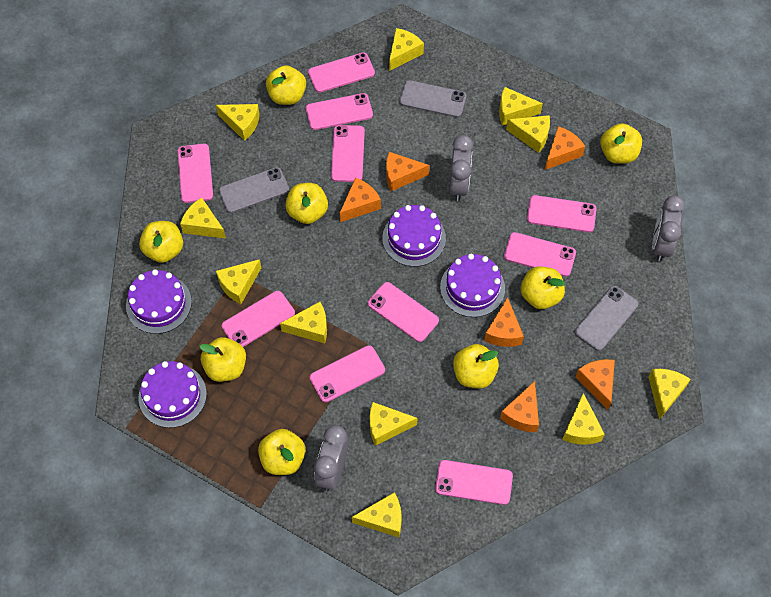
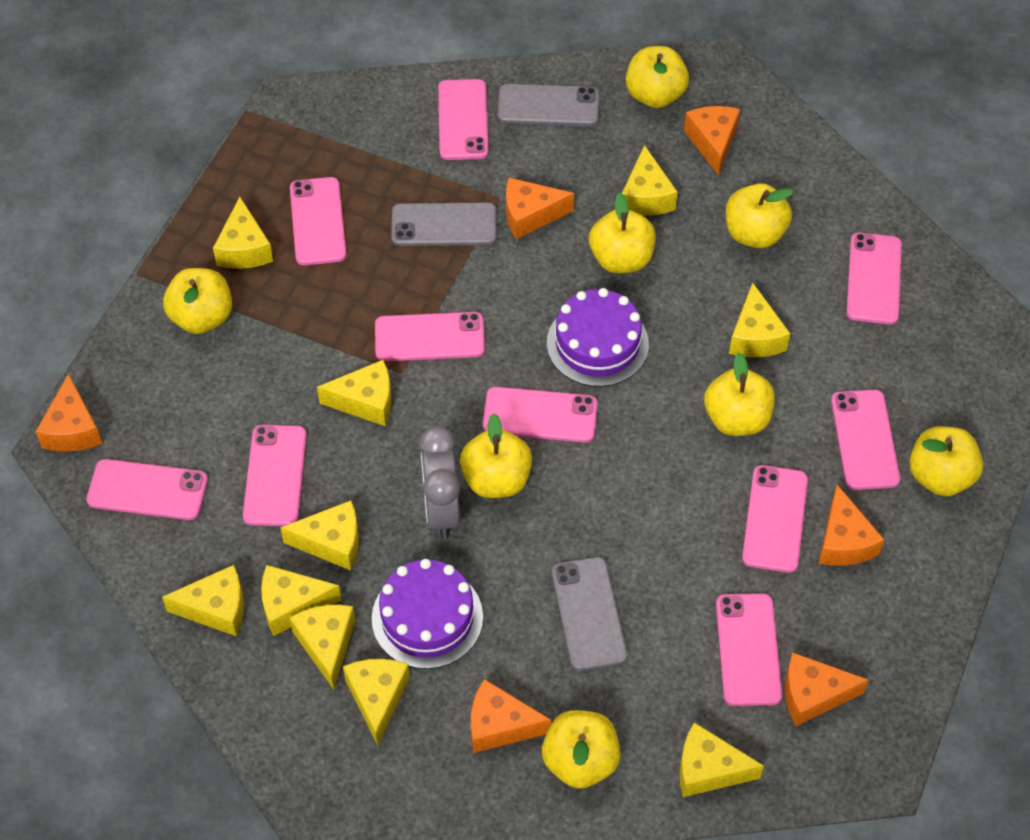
grey clock: [314,425,348,491] [449,135,473,201] [652,196,685,261] = 3 -> [419,426,460,538] = 1
purple cake: [126,269,192,334] [139,361,207,428] [382,205,446,267] [440,254,505,317] = 4 -> [372,559,483,669] [547,288,649,387] = 2
yellow cheese: [180,198,226,239] [216,104,260,141] [216,259,261,304] [280,302,327,343] [352,492,402,537] [370,402,418,446] [389,28,424,71] [499,87,543,126] [506,115,550,153] [562,393,605,445] [648,369,691,420] = 11 -> [162,565,244,636] [213,197,273,269] [261,565,342,636] [280,500,359,570] [289,605,355,689] [317,360,391,426] [343,659,410,746] [622,145,678,216] [680,722,764,797] [729,283,790,358] = 10

